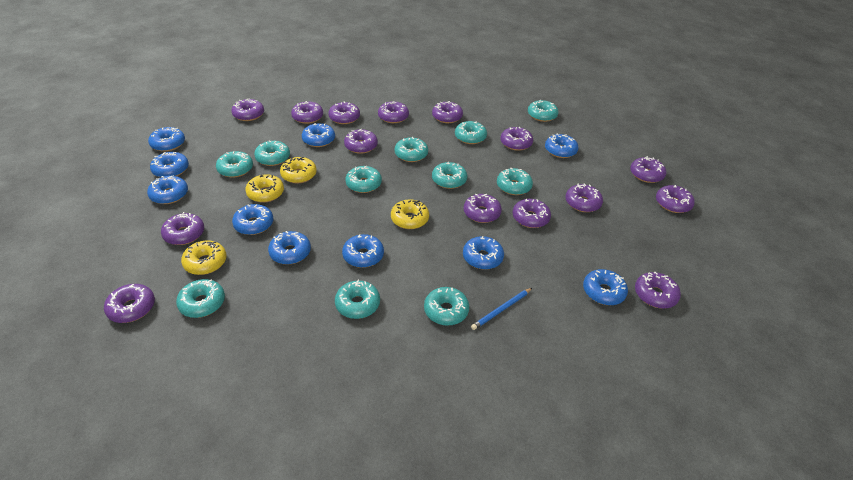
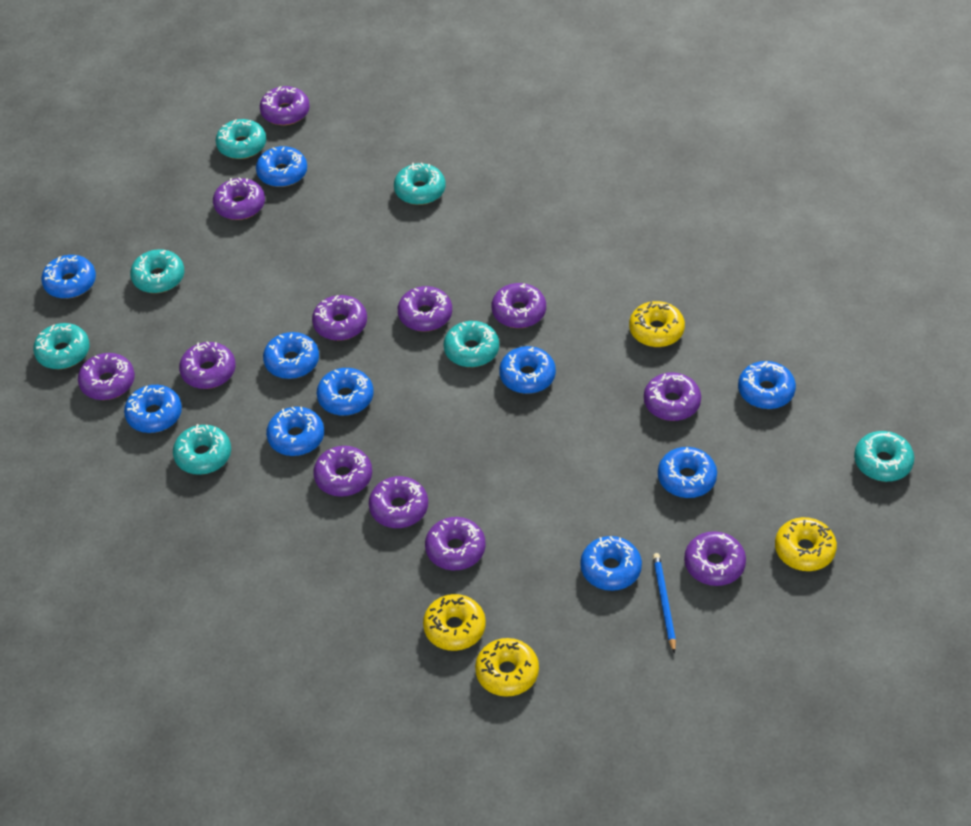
purple donut: [104,284,155,323] [161,212,204,245] [231,99,264,121] [291,101,323,124] [328,102,360,124] [344,129,378,154] [378,101,409,123] [432,101,463,123] [464,194,502,223] [500,127,533,151] [512,199,551,228] [565,184,603,212] [630,156,666,183] [635,272,681,309] [656,185,695,213] = 15 -> [78,353,135,400] [179,341,236,389] [213,177,265,220] [260,86,310,125] [312,295,367,341] [313,446,372,497] [369,476,428,528] [398,286,452,332] [425,517,486,570] [492,283,546,328] [644,372,701,421] [684,531,746,586] = 12
turquoise donut: [176,279,225,318] [216,151,253,178] [254,140,290,166] [335,279,380,319] [345,166,382,193] [395,137,428,162] [424,287,469,326] [432,162,467,189] [455,121,487,144] [497,168,533,195] [528,100,559,122] = 11 -> [33,323,90,369] [130,249,184,293] [173,424,231,475] [216,119,266,159] [394,163,445,205] [444,321,499,367] [854,431,915,482] = 7

